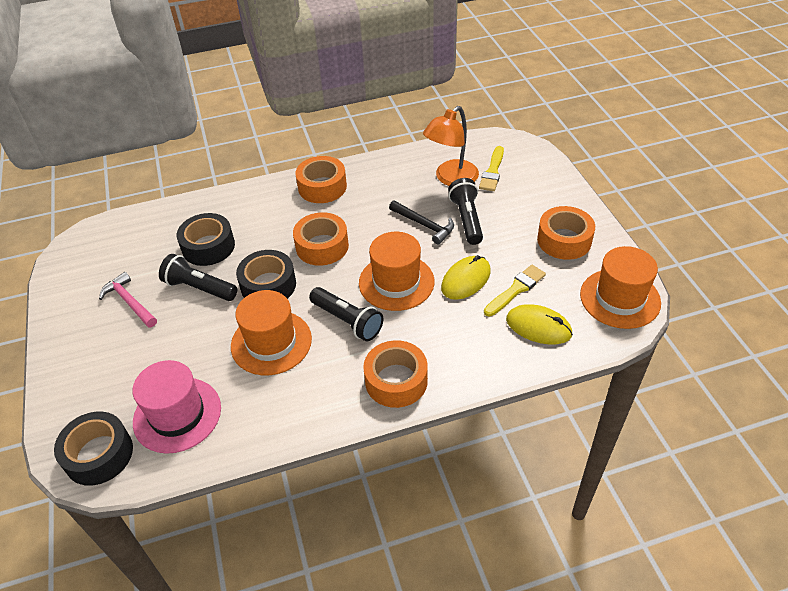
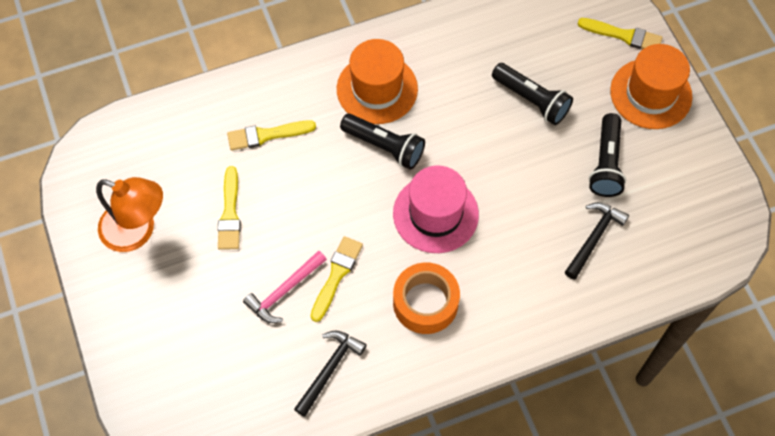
black hammer: [389,201,454,244] = 1 -> [294,331,367,417] [565,202,629,280] = 2
black tape: [54,411,133,486] [177,213,235,266] [236,250,296,299] = 3 -> none = 0
orange hat: [231,290,312,375] [359,232,435,311] [580,246,661,329] = 3 -> [337,39,418,124] [610,44,692,129] = 2
orange tape: [293,212,349,266] [295,156,347,203] [363,340,428,408] [537,206,595,260] = 4 -> [393,262,460,334] = 1
yellow brush: [479,146,504,191] [484,265,546,317] = 2 -> [218,166,241,250] [227,120,316,151] [311,236,363,322] [578,18,663,49] = 4
yellow mouse: [441,255,491,300] [506,304,573,345] = 2 -> none = 0

